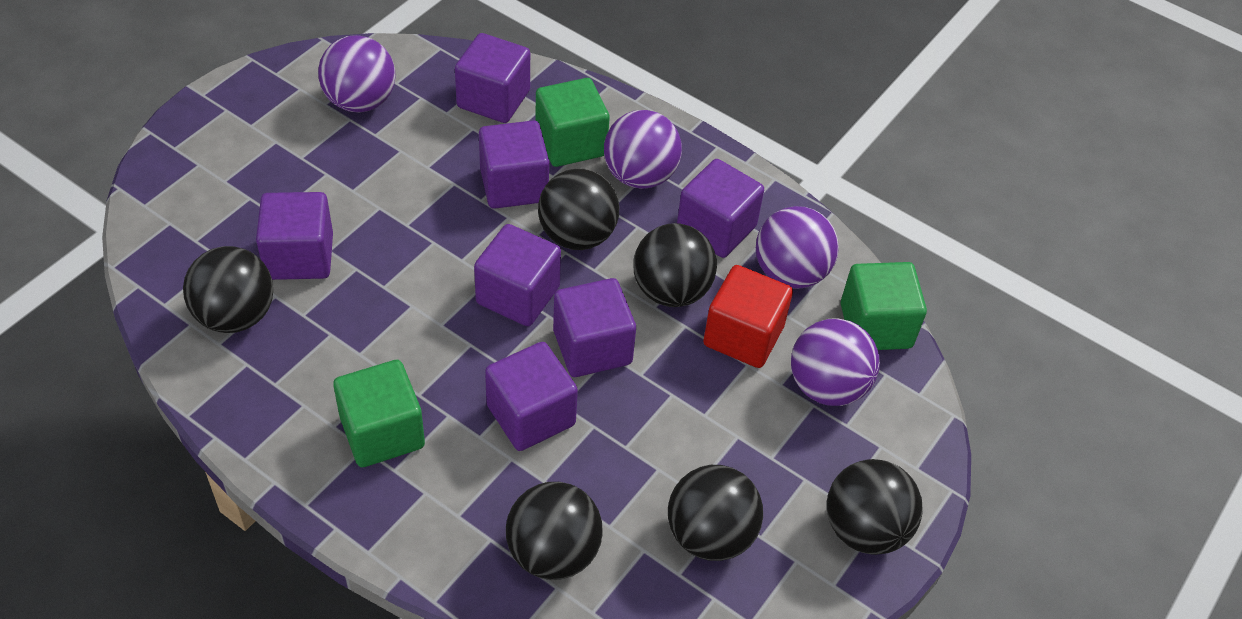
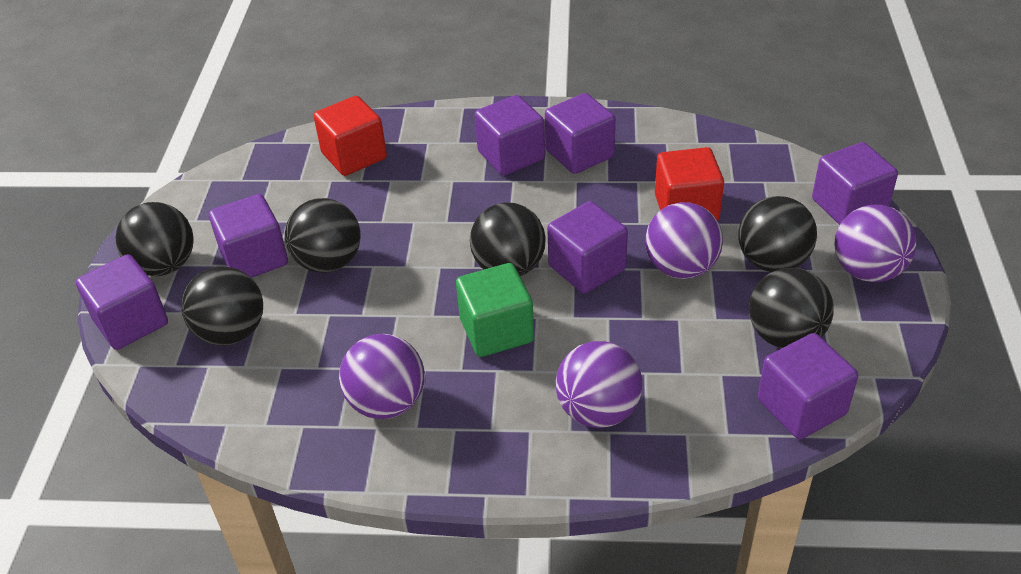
green cube: [333,360,425,467] [535,78,610,167] [841,262,927,350] = 3 -> [456,263,534,357] = 1
red cube: [703,265,793,368] = 1 -> [314,96,387,176] [655,147,724,221] = 2

